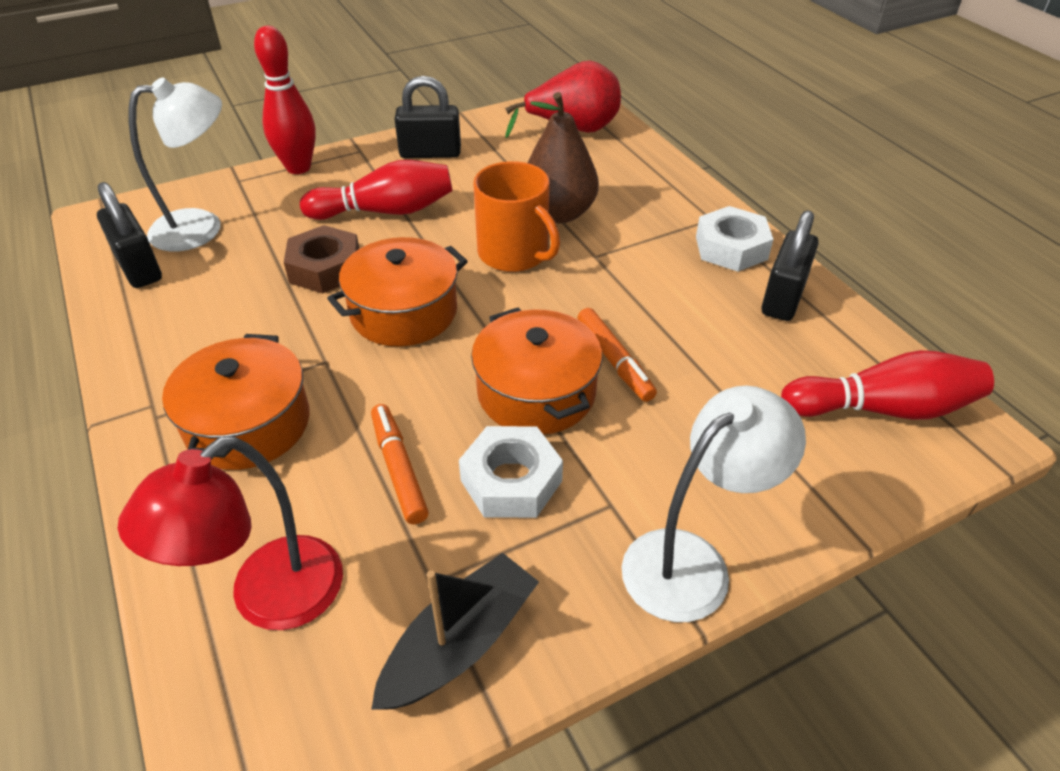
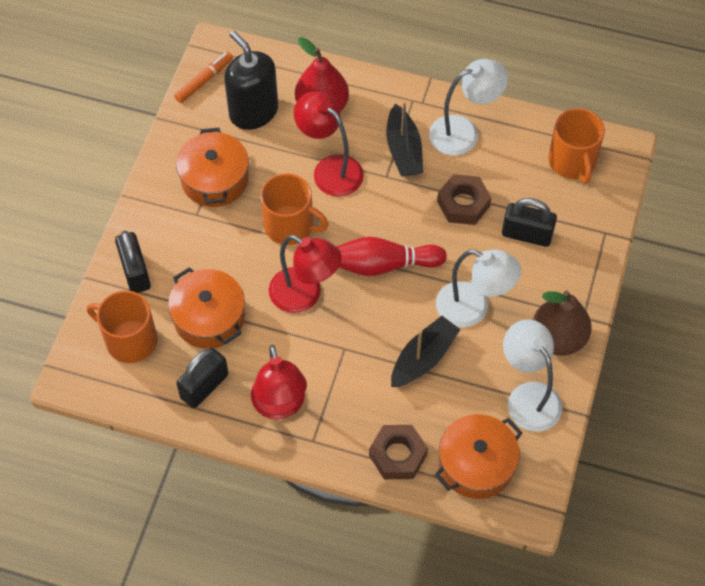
black boat: [371,553,539,710] = 1 -> [386,101,423,177] [391,316,461,387] = 2
black soap dispenser: none = 0 -> [224,31,278,130] = 1
brown nut: [284,225,359,293] = 1 -> [369,425,428,479] [437,174,491,225] = 2
orange marker: [371,404,429,524] [577,308,657,402] = 2 -> [174,51,233,103] = 1
orange mug: [473,161,560,272] = 1 -> [87,291,157,363] [261,173,329,245] [548,108,605,183] = 3
red bowling pin: [254,26,316,174] [300,160,453,220] [781,350,994,420] = 3 -> [336,237,447,276] = 1
red lamp: [118,436,343,630] = 1 -> [251,345,307,420] [269,235,342,313] [294,92,364,197] = 3
white lamp: [129,77,222,252] [622,386,806,622] = 2 -> [429,59,508,156] [436,250,521,327] [503,319,562,432] = 3
white nut: [459,426,563,518] [696,206,774,272] = 2 -> none = 0

